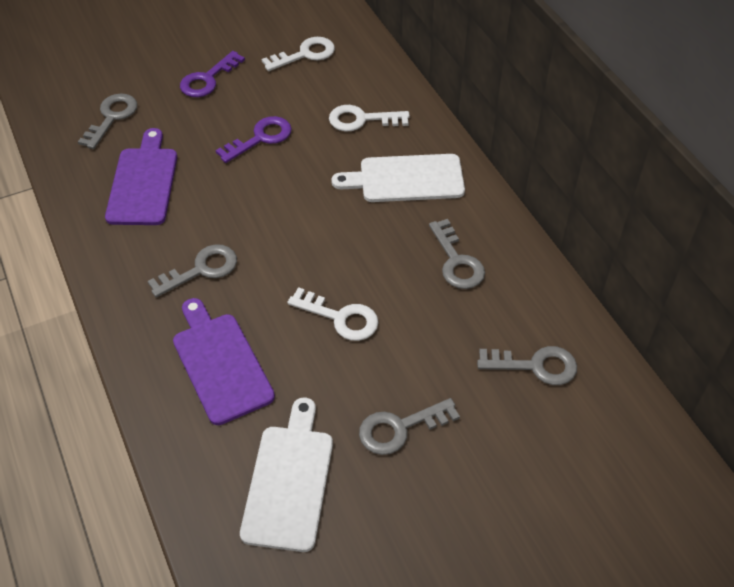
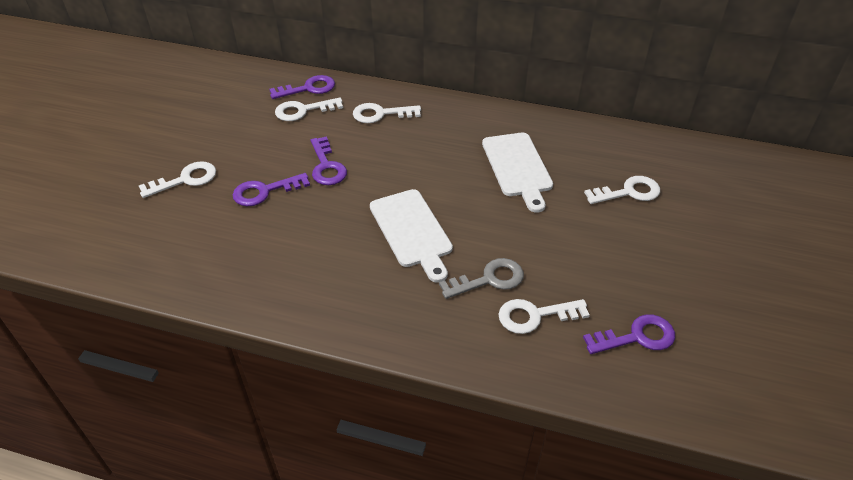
grey key: [78,93,137,149] [148,244,237,297] [359,398,460,455] [429,219,485,289] [477,346,577,385] = 5 -> [439,258,524,299] = 1
purple cutting board: [105,128,177,225] [173,298,275,425] = 2 -> none = 0
purple key: [180,51,245,97] [216,116,292,163] = 2 -> [233,173,310,206] [269,75,335,99] [311,137,347,185] [583,314,675,354] = 4
white key: [262,37,335,71] [287,287,379,341] [329,105,410,131] = 3 -> [139,161,216,198] [275,98,343,121] [353,103,421,123] [498,299,590,334] [584,176,660,204] = 5

